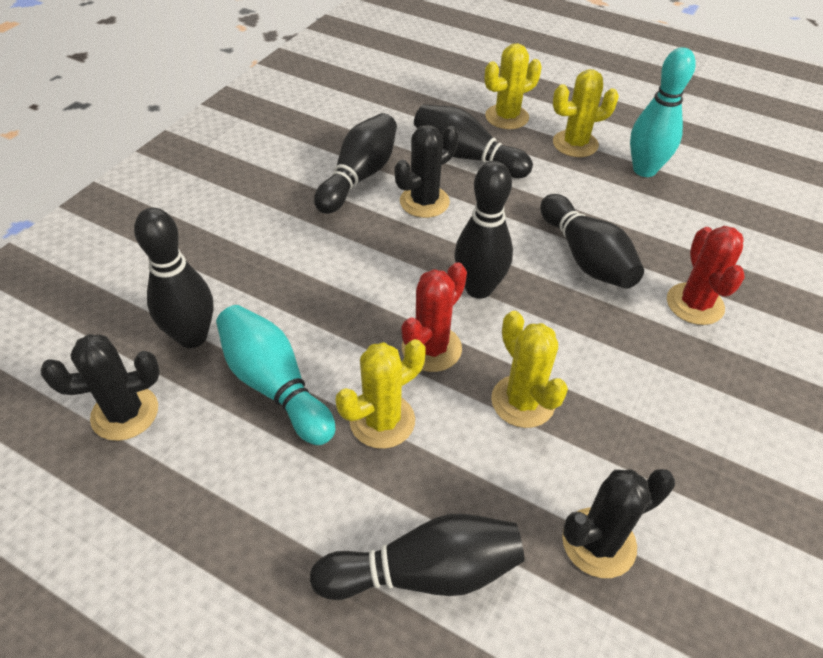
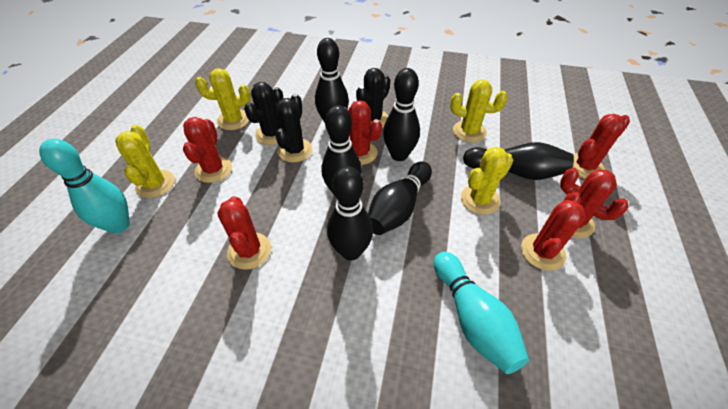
red cactus: [402,262,467,372] [667,226,745,325] = 2 -> [183,117,232,183] [217,196,271,270] [345,100,382,165] [521,192,586,271] [560,168,628,238] [573,114,630,179] = 6

